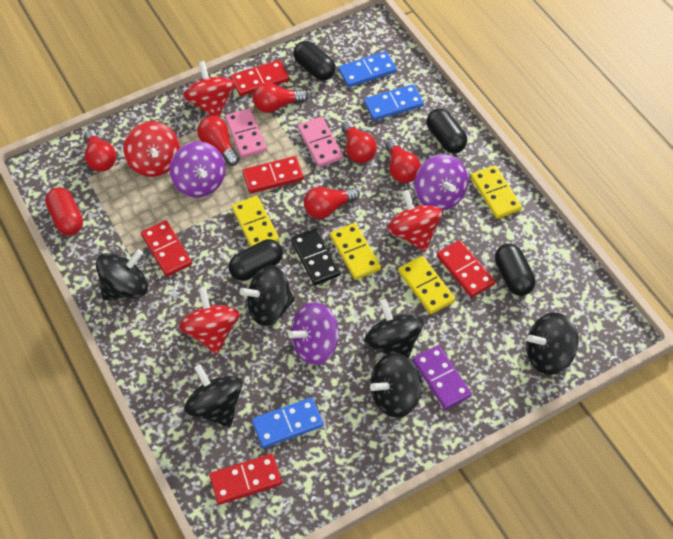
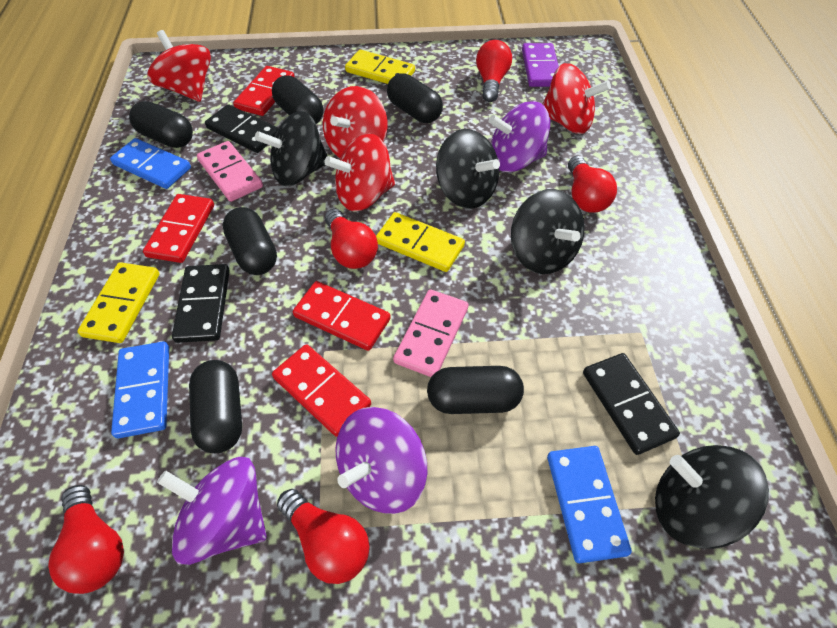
black capsule: [229,239,283,281] [293,41,336,81] [427,108,467,153] [495,243,535,296] = 4 -> [129,101,193,148] [189,360,242,453] [223,207,277,275] [272,75,323,124] [387,73,443,123] [427,366,524,414] = 6
black domino: [291,228,341,285] = 1 -> [172,264,230,343] [205,104,278,153] [583,353,680,455] = 3
black spinning top: [96,249,148,300] [184,364,243,427] [239,265,295,326] [364,299,423,358] [370,353,422,418] [526,312,578,375] = 6 -> [255,111,327,186] [436,129,500,209] [511,189,585,274] [655,445,769,549] = 4
red capsule: [45,187,83,235] = 1 -> none = 0
red domino: [141,220,192,277] [209,454,282,505] [231,60,289,96] [242,156,304,193] [437,240,495,298] = 5 -> [143,194,214,263] [233,66,295,116] [272,344,371,437] [293,281,391,351] = 4
red light bulb: [84,130,116,172] [197,116,239,166] [253,83,308,113] [304,187,360,219] [342,121,377,163] [386,139,421,183] = 6 -> [48,485,124,594] [277,489,369,584] [325,209,378,269] [476,40,512,102] [568,156,617,213] = 5
yellow domino: [232,196,279,247] [330,223,381,280] [398,256,455,314] [471,165,522,219] = 4 -> [77,262,160,343] [345,49,415,84] [376,212,465,272] = 3

